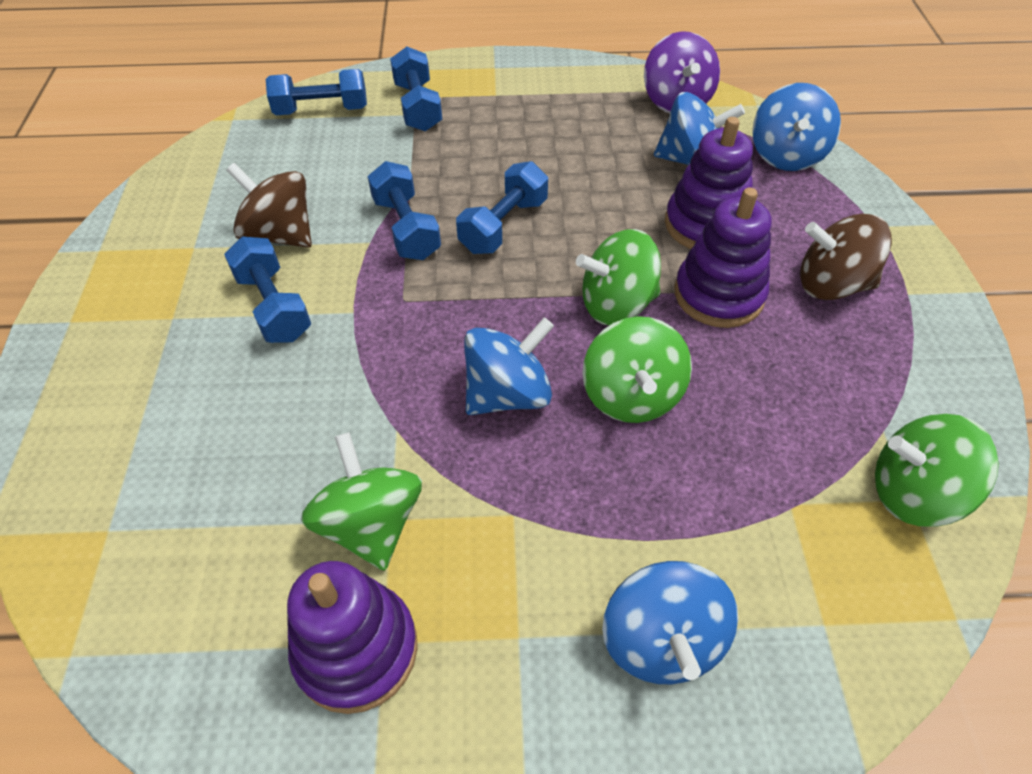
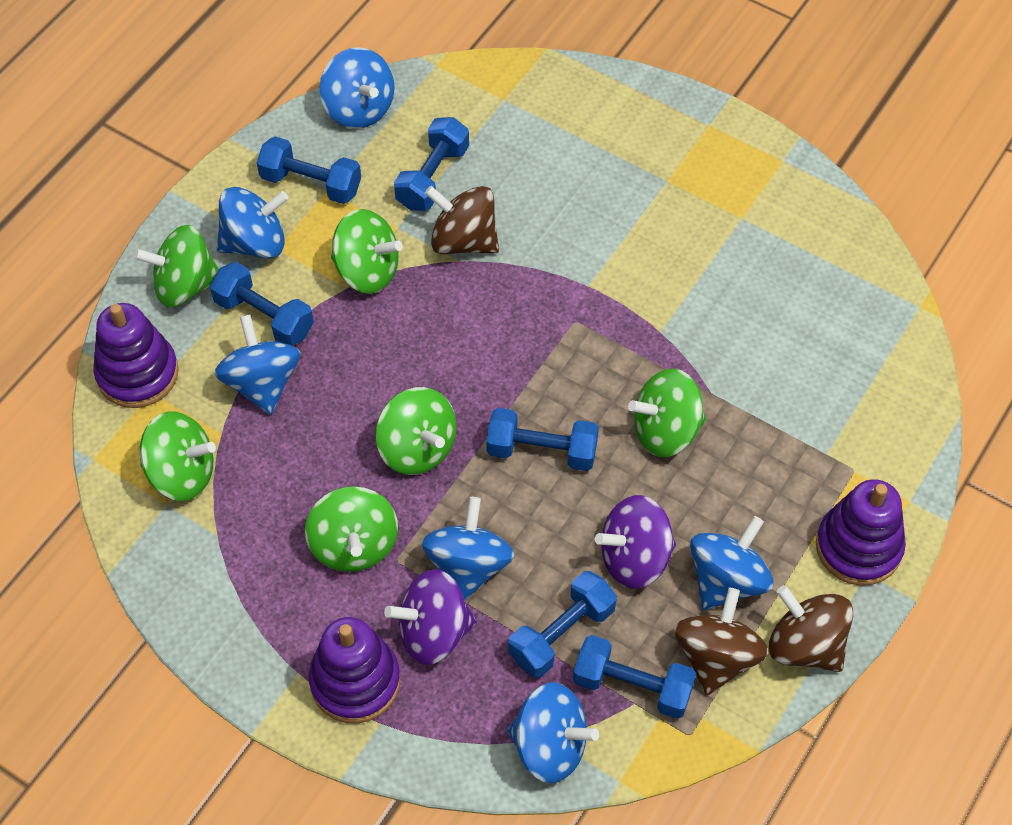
blue dumbbell: [224,236,311,343] [266,69,367,115] [368,161,441,260] [390,47,442,131] [456,161,548,254] = 5 -> [210,262,314,346] [257,136,361,204] [394,117,469,211] [486,408,599,471] [508,571,617,678] [573,635,696,719] = 6
blue spinning top: [464,317,554,415] [602,561,738,684] [654,92,745,165] [752,83,841,171] = 4 -> [214,314,300,415] [217,187,289,258] [320,47,395,129] [422,497,514,600] [507,682,599,783] [690,516,774,610] = 6
brown spinning top: [226,163,312,248] [800,214,892,300] = 2 -> [425,186,499,254] [674,588,768,695] [769,585,853,672] = 3
green spinning top: [301,432,422,571] [576,229,661,325] [582,316,692,423] [875,414,999,527] = 4 -> [133,225,219,307] [140,411,216,501] [305,486,398,572] [331,209,403,294] [375,387,457,475] [628,368,706,457] = 6
purple spinning top: [644,31,720,113] = 1 -> [384,569,477,665] [595,495,676,589] = 2

